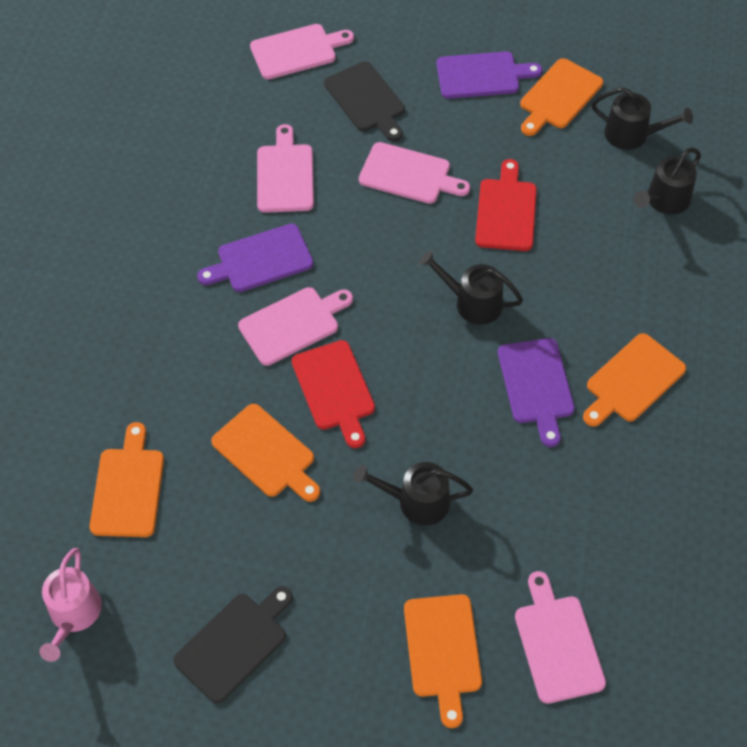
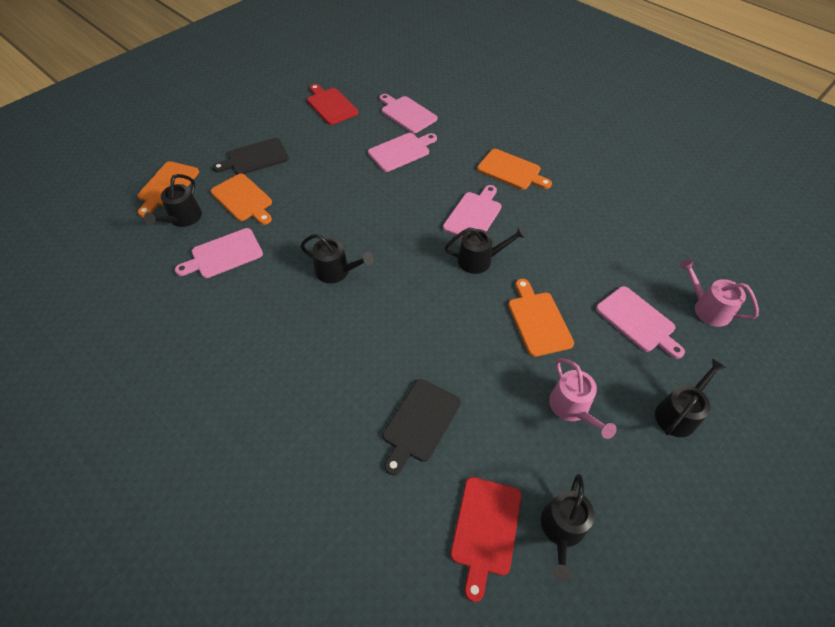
black watering can: [353,462,473,525] [419,250,523,325] [592,87,693,150] [634,148,701,215] = 4 -> [144,174,202,227] [300,234,374,283] [445,226,526,274] [541,474,595,582] [655,358,727,437] = 5
orange cutting board: [89,422,164,537] [211,404,320,502] [404,594,482,728] [520,58,603,136] [583,333,686,427] = 5 -> [137,161,199,217] [210,174,272,225] [477,149,552,190] [508,279,574,357] = 4
pink watering can: [40,548,102,662] = 1 -> [549,358,617,439] [680,259,759,327] = 2
purple cutting board: [197,224,313,292] [437,51,542,99] [498,338,575,447] = 3 -> none = 0

